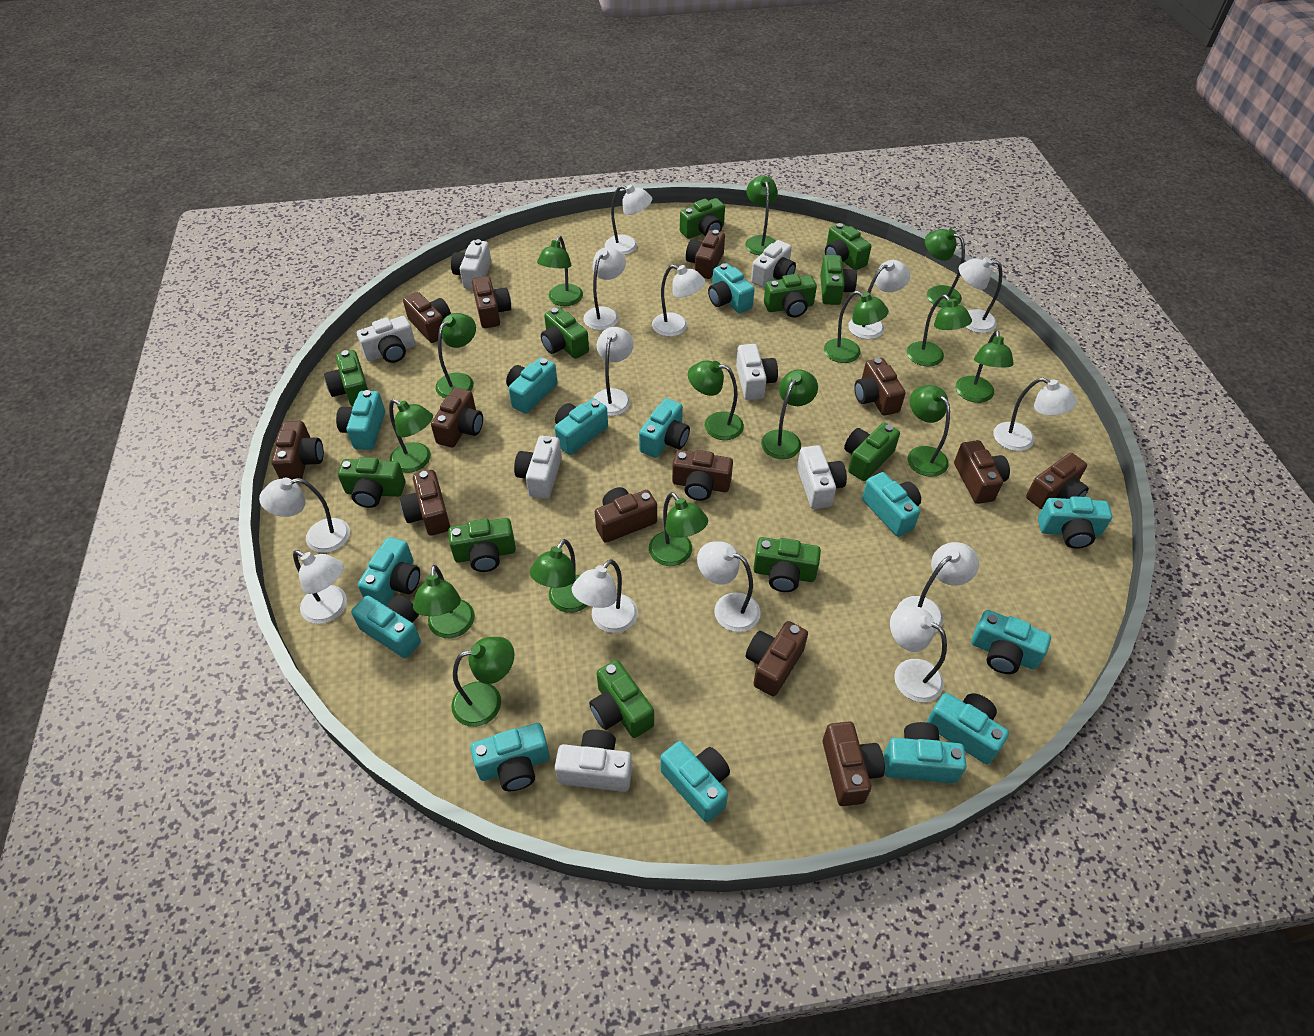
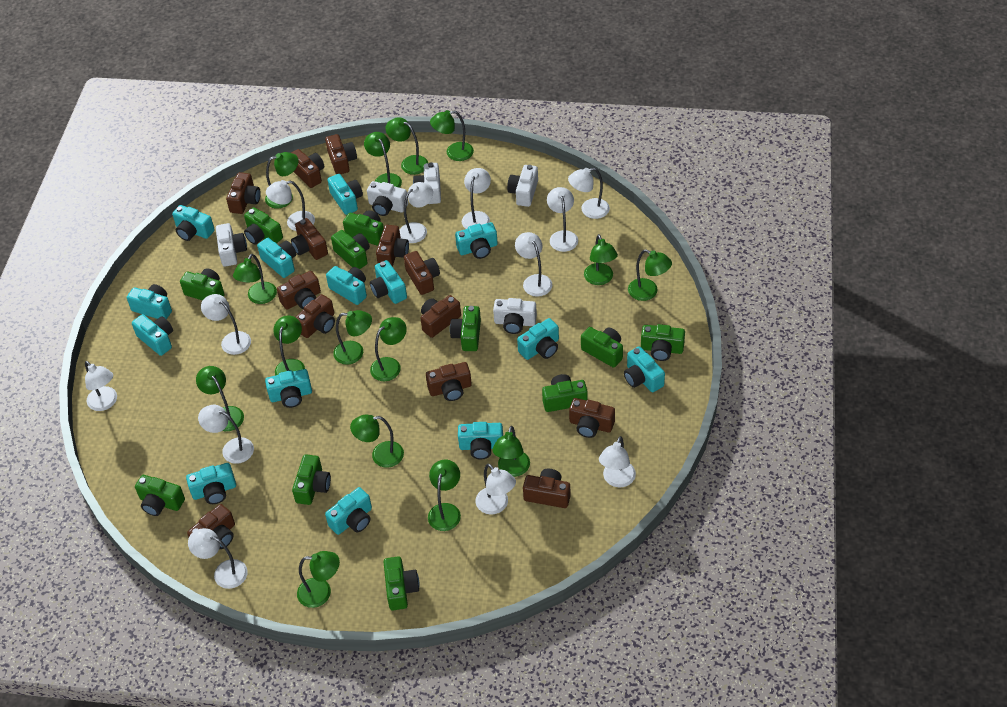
white camera: [357,316,415,363] [451,239,491,289] [514,436,562,499] [555,729,632,792] [736,344,778,400] [751,240,796,288] [797,445,847,509] = 7 -> [216,223,247,267] [367,181,408,216] [413,162,441,204] [493,298,537,334] [507,165,538,207] = 5
white lamp: [259,478,350,553] [293,550,347,624] [572,559,638,633] [583,247,626,330] [593,327,634,416] [605,184,652,255] [652,265,706,337] [697,541,760,632] [848,260,910,339] [890,605,947,702] [897,542,979,632] [959,257,1002,333] [994,378,1077,451] = 13 -> [85,361,117,411] [188,528,248,589] [198,405,254,464] [201,294,251,355] [266,180,315,231] [400,182,433,243] [462,168,491,229] [476,464,516,515] [515,232,552,297] [547,187,578,252] [568,168,610,219] [599,436,636,487] = 12

